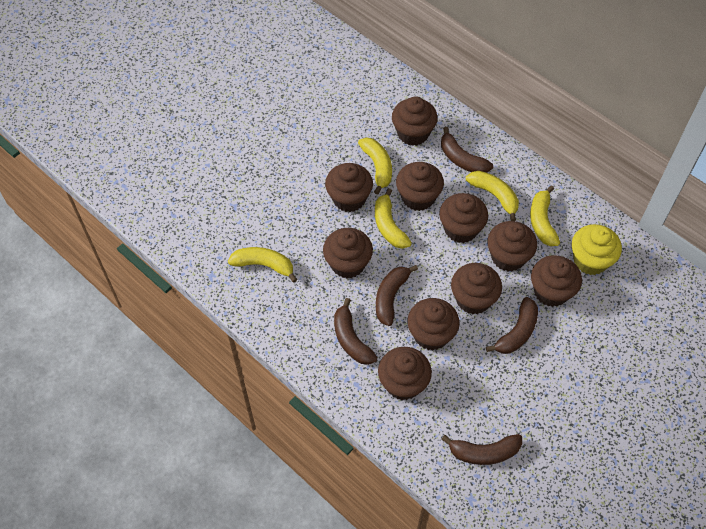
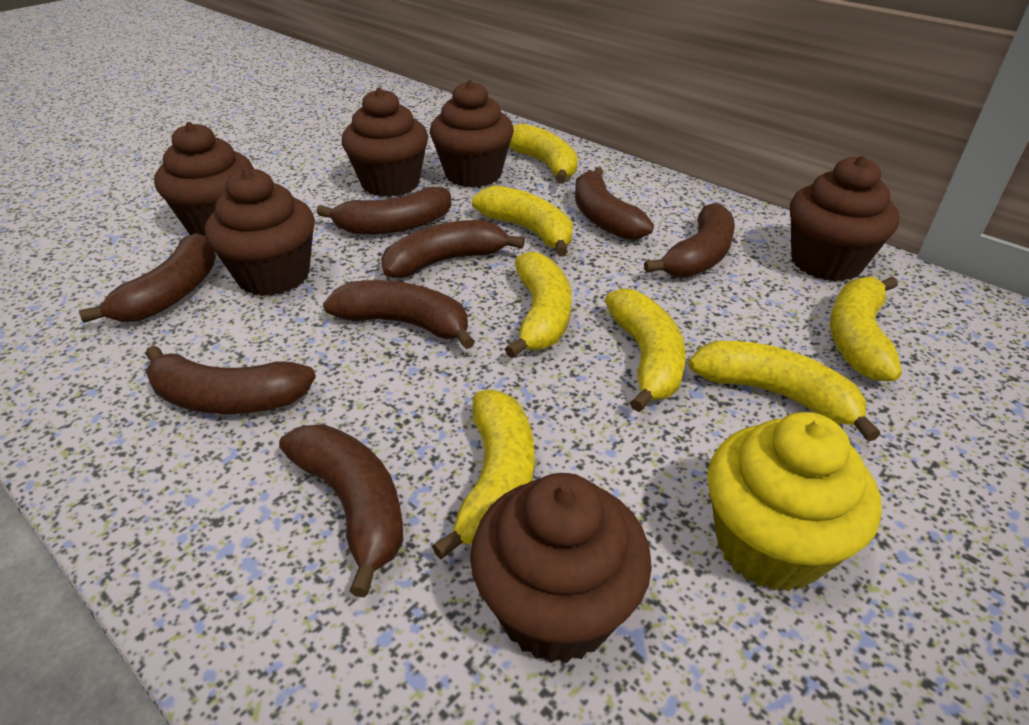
brown banana: [334,298,378,365] [376,265,418,326] [441,127,493,173] [441,434,522,465] [486,297,538,354] = 5 -> [79,233,216,323] [146,345,316,414] [279,424,403,598] [317,187,452,235] [323,280,475,349] [381,220,525,278] [575,167,654,240] [644,203,735,278] = 8
brown cupcake: [323,228,373,279] [325,163,373,212] [378,347,432,400] [392,96,438,146] [396,162,444,211] [407,298,460,351] [439,193,488,243] [451,263,502,314] [487,221,537,272] [531,255,582,307] = 10 -> [154,122,254,236] [205,168,315,296] [342,88,428,197] [430,80,514,187] [470,473,652,663] [790,156,900,281] = 6
yellow banana: [228,247,297,283] [358,138,392,195] [375,188,412,249] [466,171,519,221] [530,185,560,246] = 5 -> [432,390,534,559] [472,186,573,257] [505,251,571,358] [509,124,578,183] [605,288,686,412] [689,341,881,442] [830,277,902,381] = 7

